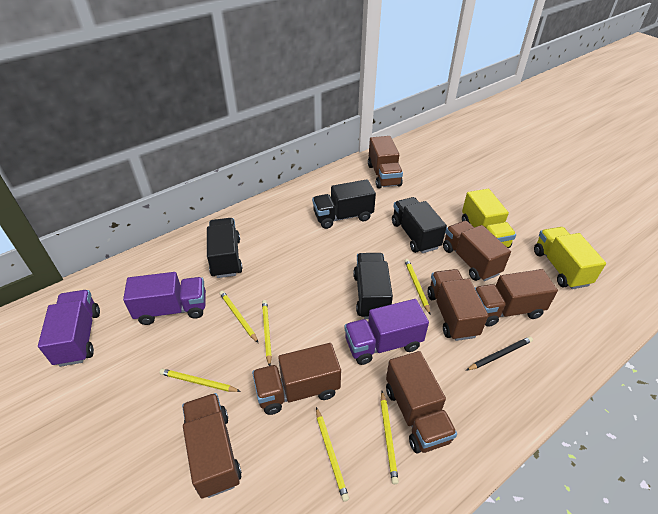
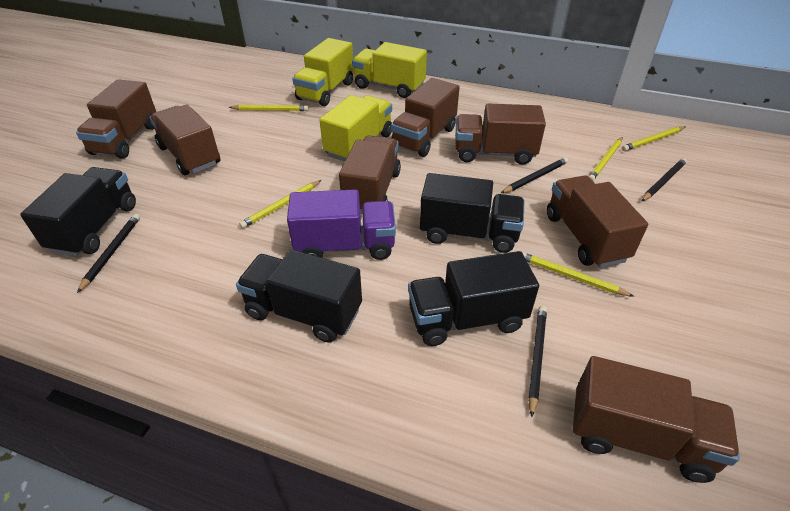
black pencil: [467,336,533,370] = 1 -> [77,214,140,293] [501,157,568,193] [528,306,547,418] [641,158,687,202] = 4
purple truck: [38,290,100,367] [123,272,206,325] [344,299,429,365] = 3 -> [287,189,396,260] = 1
yellow pencil: [159,369,241,392] [219,291,258,343] [262,300,272,366] [316,407,349,502] [380,391,399,484] [405,259,430,314] = 6 -> [229,105,309,111] [239,180,322,229] [522,252,635,297] [588,137,622,181] [622,126,685,151] = 5
yellow truck: [462,189,516,248] [534,227,606,289] = 2 -> [292,38,354,106] [320,95,392,162] [352,42,427,98] = 3

